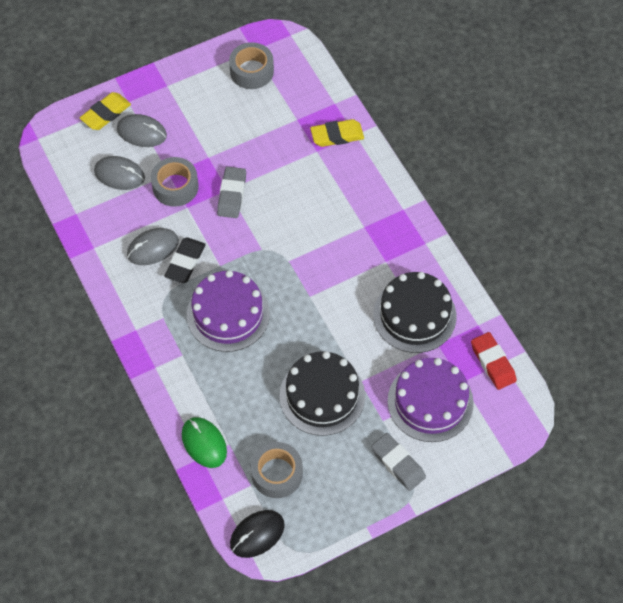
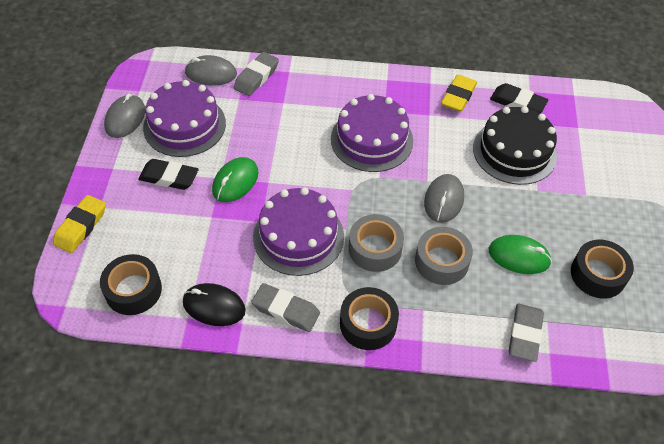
black cake: [279,351,365,436] [373,272,457,353] = 2 -> [473,106,557,185] = 1
black eraser: [164,237,206,283] = 1 -> [138,159,198,190] [490,83,548,113] = 2
black tape: none = 0 -> [100,254,162,315] [340,287,399,350] [571,240,634,299] = 3
green mouse: [182,417,227,468] = 1 -> [212,157,259,202] [489,235,552,274] = 2
grey eraser: [217,167,246,218] [371,433,426,491] = 2 -> [234,52,279,96] [251,283,320,332] [509,304,544,362] = 3
grey tape: [151,157,199,207] [229,42,274,89] [251,442,303,498] = 3 -> [349,214,404,272] [415,227,473,285] = 2
purple cake: [187,270,270,352] [388,358,474,442] = 2 -> [143,80,226,157] [253,187,344,276] [331,94,413,172] = 3
red eraser: [471,332,517,390] = 1 -> none = 0

